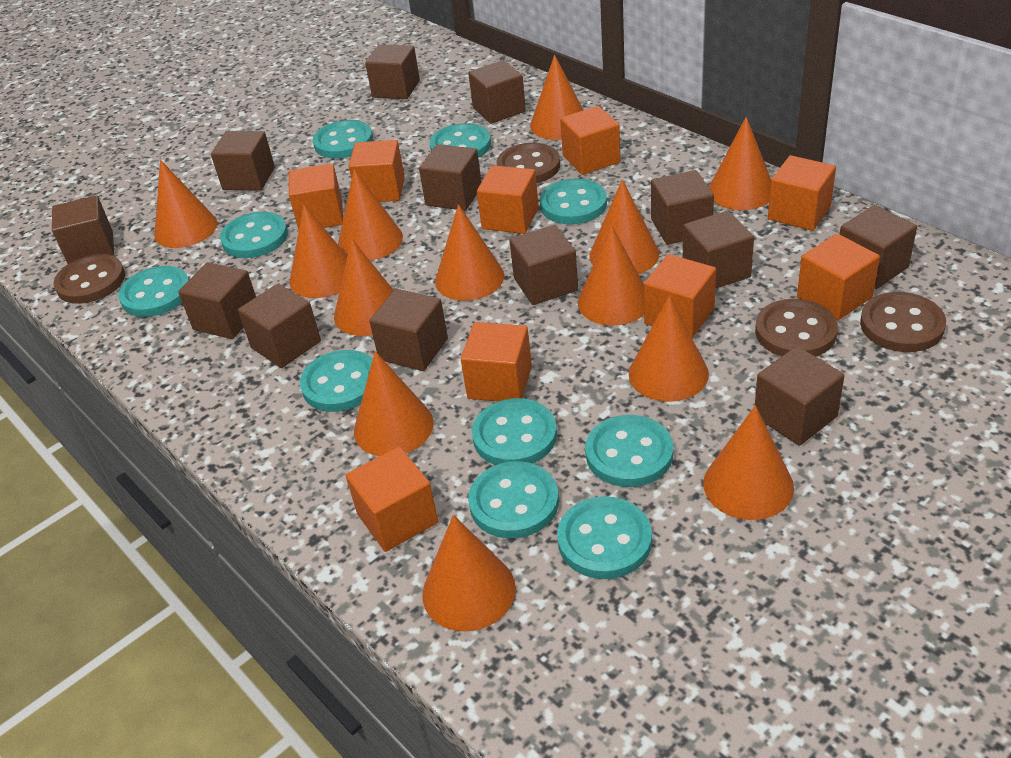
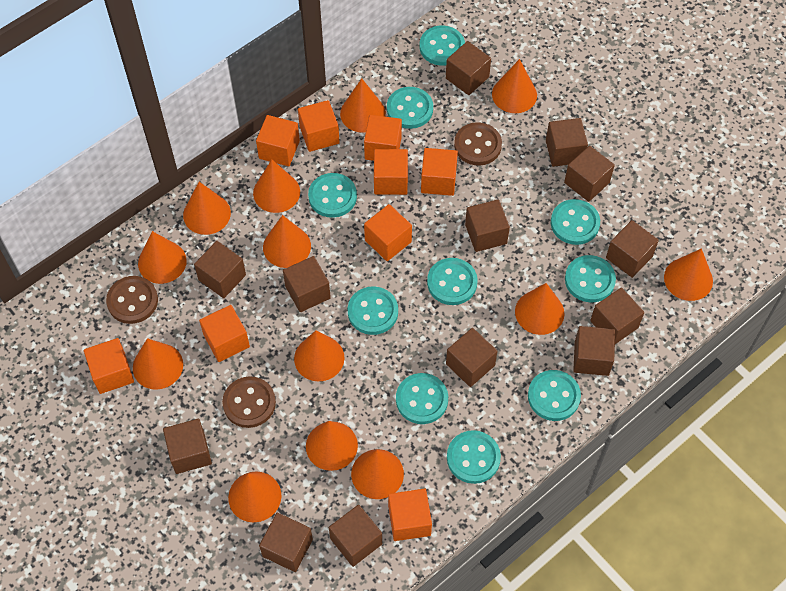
brown button: [54,254,125,304] [497,143,560,183] [755,299,838,357] [860,292,946,352] = 4 -> [106,276,158,324] [222,376,276,428] [454,122,502,166] = 3

